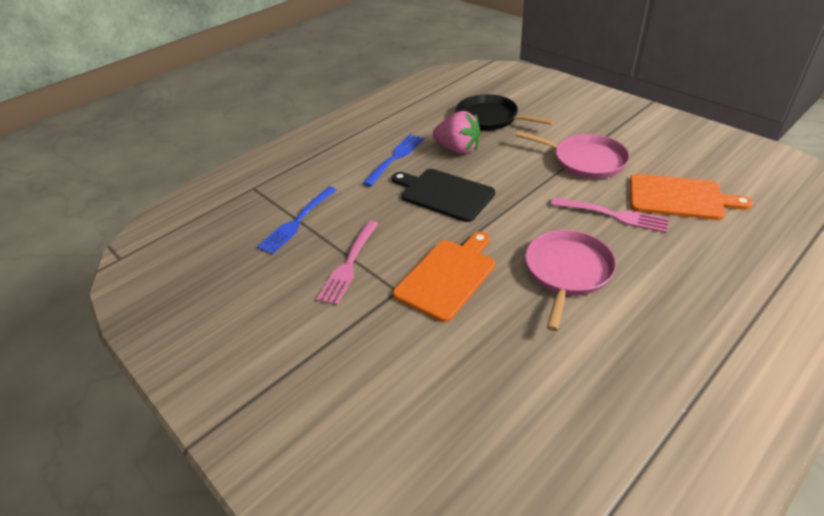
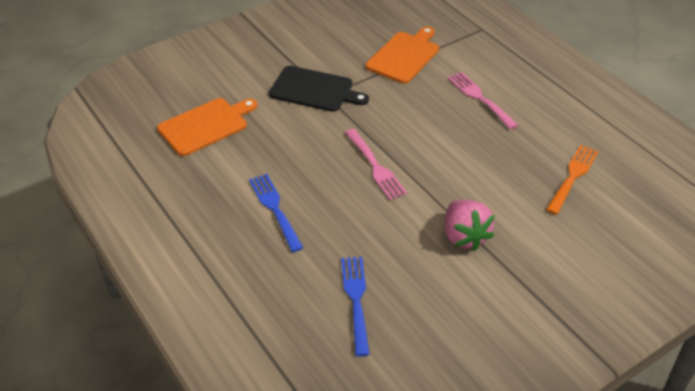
black pan: [455,94,554,131] = 1 -> none = 0
orange fork: none = 0 -> [546,145,599,215] = 1
pink pan: [516,131,630,179] [525,230,616,331] = 2 -> none = 0

